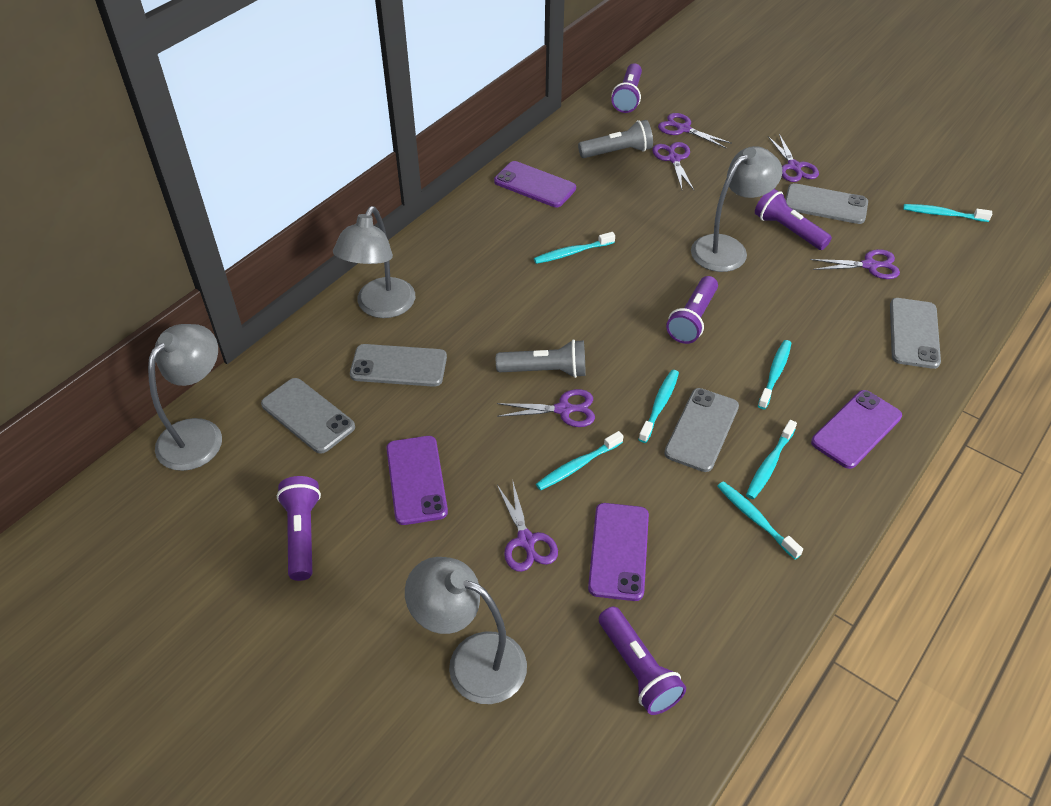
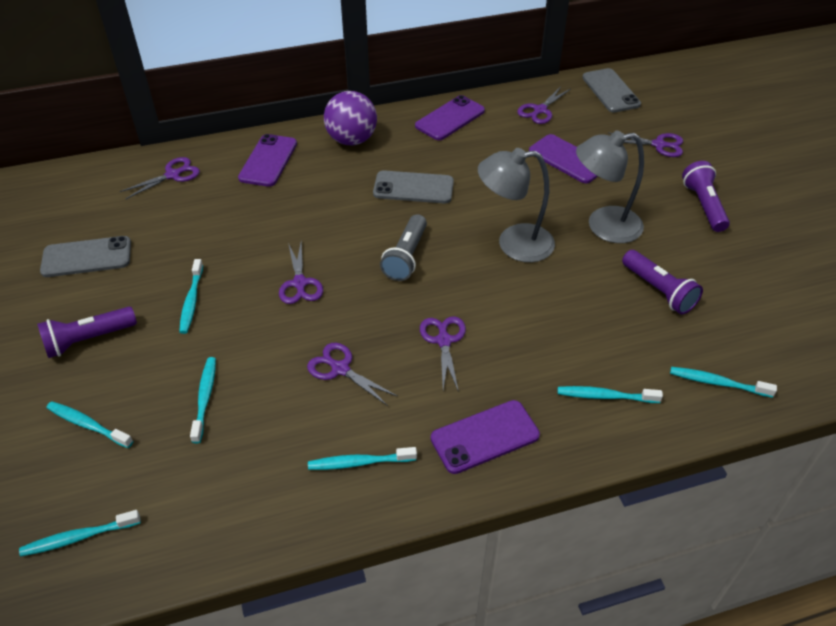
grey flashlight: [496,339,585,378] [578,120,653,158] = 2 -> [380,214,427,281] = 1
grey lamp: [148,324,222,471] [333,206,415,318] [405,557,527,704] [691,146,782,272] = 4 -> [478,148,555,262] [576,130,644,243] = 2
grey phone: [261,378,355,454] [350,344,447,387] [664,388,739,472] [785,183,868,224] [890,298,941,369] = 5 -> [40,236,131,277] [373,170,454,203] [582,68,641,112] = 3
purple ball: none = 0 -> [324,91,377,145] = 1
purple flashlight: [277,476,321,581] [599,606,686,715] [611,63,642,113] [666,276,718,344] [755,189,832,250] = 5 -> [37,307,137,358] [622,250,703,315] [682,161,730,232] = 3

